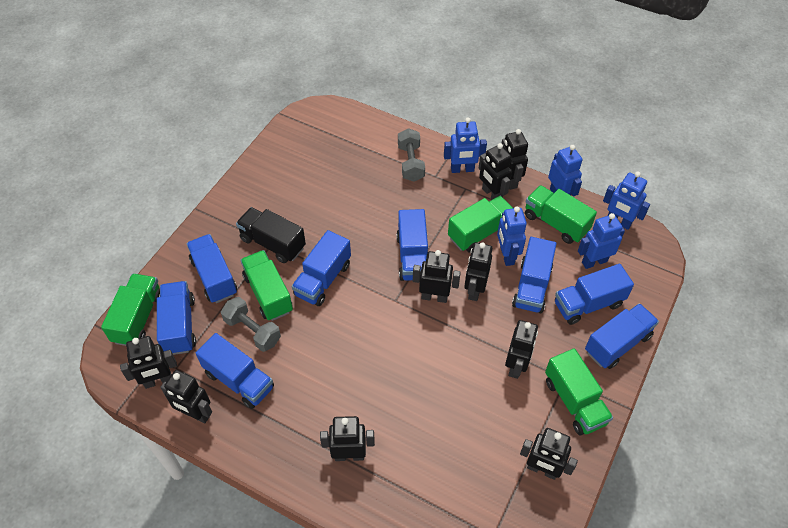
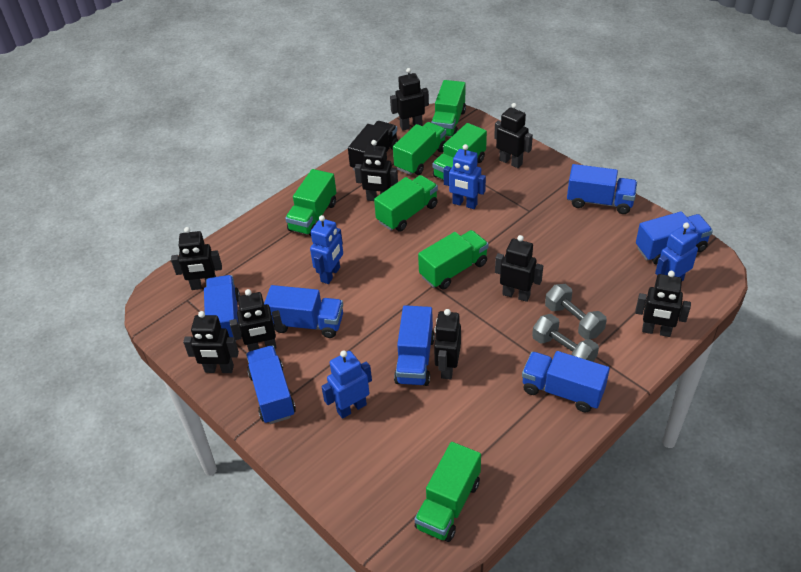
blue robot: [444,118,487,173] [497,207,527,266] [548,145,583,197] [578,213,625,269] [603,172,650,230] = 5 -> [310,215,343,284] [321,350,372,419] [443,144,486,209] [655,223,698,281] = 4
blue truck: [157,281,196,355] [186,234,237,303] [196,333,274,409] [292,230,351,306] [396,209,428,281] [512,237,557,313] [555,264,634,325] [585,303,659,369] = 8 -> [204,275,242,341] [246,345,296,424] [264,285,343,338] [394,305,435,386] [522,351,610,412] [567,164,637,214] [636,211,713,265] = 7
green truck: [101,274,160,346] [240,250,293,321] [448,196,513,253] [525,185,597,244] [545,348,613,435] = 5 -> [285,169,336,236] [374,175,438,231] [393,122,446,175] [415,442,481,542] [418,230,489,290] [431,80,466,137] [432,123,487,180] = 7

